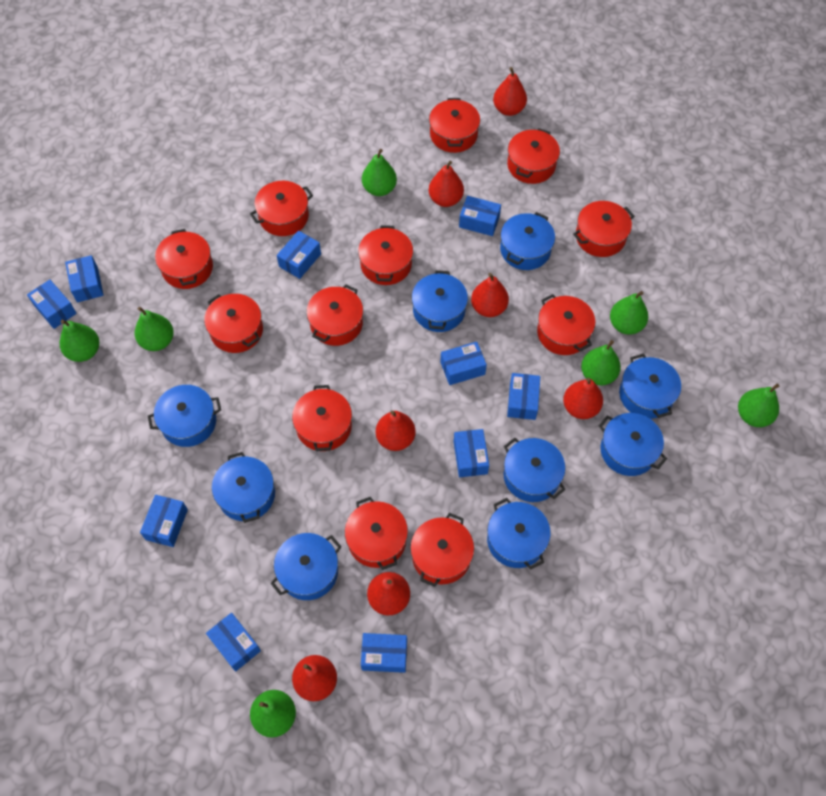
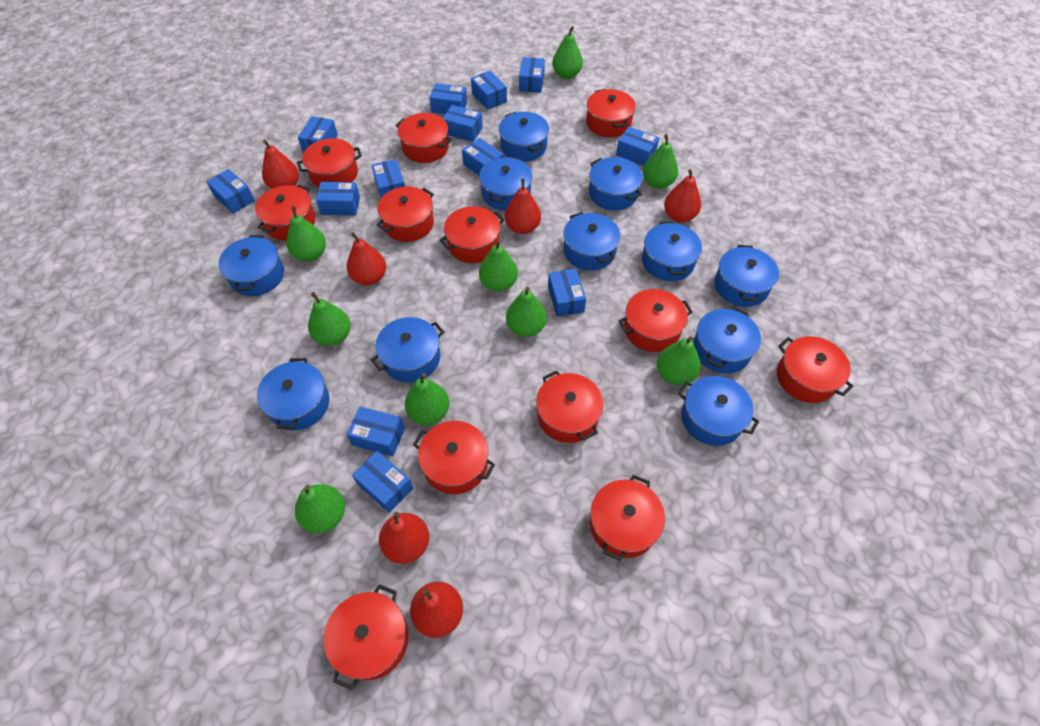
blue box: [27,279,77,329] [65,255,104,302] [140,495,188,547] [206,613,261,672] [277,231,321,279] [361,633,407,673] [440,342,487,385] [454,429,489,477] [459,196,501,236] [507,373,540,420] = 10 -> [206,169,255,214] [298,116,338,153] [316,182,360,216] [346,407,405,456] [352,451,413,513] [372,159,405,198] [429,83,467,114] [443,105,483,142] [462,138,504,175] [471,71,507,110] [519,57,545,93] [548,268,586,317] [616,126,659,166] = 13
blue pot: [148,385,221,447] [212,452,275,523] [270,533,341,600] [412,270,468,332] [487,498,551,570] [500,212,555,270] [504,438,566,502] [599,413,667,476] [619,354,681,419] = 9 -> [218,235,284,296] [257,358,329,430] [371,317,444,382] [479,157,532,211] [499,112,549,162] [563,212,620,270] [589,157,643,210] [642,221,702,281] [678,376,759,446] [693,307,761,373] [714,245,779,307] = 11
green pear: [60,320,99,362] [135,307,174,351] [250,690,296,737] [362,149,397,196] [581,340,621,385] [610,291,648,335] [738,384,780,427] = 7 -> [287,206,326,262] [295,484,345,533] [308,292,351,346] [405,373,449,425] [479,240,518,292] [506,287,547,337] [552,26,583,79] [643,134,678,189] [657,336,701,385] = 9
red pear: [292,655,337,701] [367,572,410,615] [376,411,416,451] [429,161,464,207] [471,273,509,317] [493,67,527,116] [563,378,603,419] = 7 -> [262,140,299,189] [347,232,386,286] [379,512,429,564] [410,582,463,638] [505,178,541,234] [664,169,701,222] = 6

